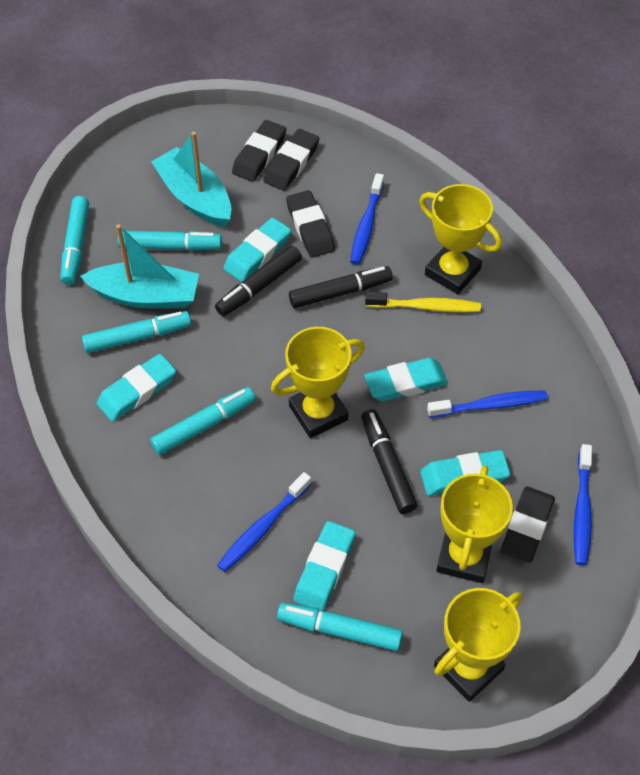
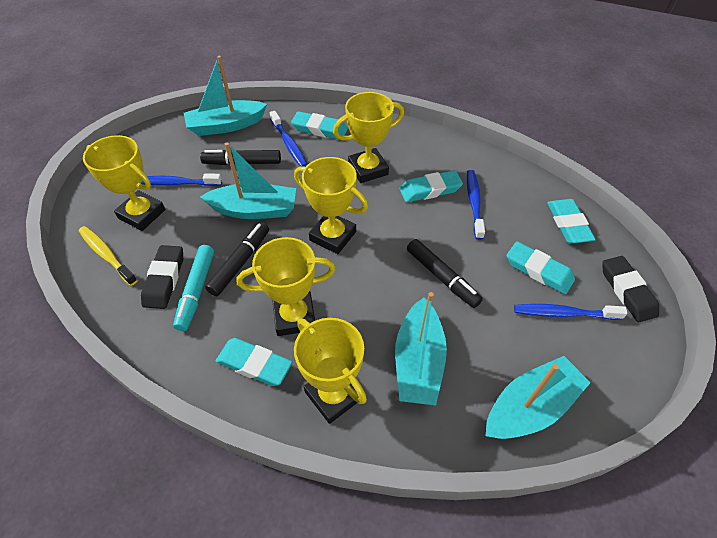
black eraser: [232,120,286,182] [263,129,319,191] [286,190,335,258] [501,486,555,563] = 4 -> [141,245,183,309] [602,256,659,322] = 2
turquoise boat: [80,224,199,309] [151,132,231,227] = 2 -> [184,56,267,136] [200,142,296,219] [395,292,447,405] [485,356,591,439] = 4
turquoise marker: [61,196,89,285] [82,311,191,353] [117,231,222,251] [150,387,255,455] [277,603,403,651] = 5 -> [173,245,214,331] = 1
yellow trophy: [271,327,365,438] [419,184,502,294] [434,588,522,702] [436,465,513,583] = 4 -> [83,135,165,231] [236,237,336,336] [294,157,368,254] [294,318,367,424] [333,92,404,183] = 5

